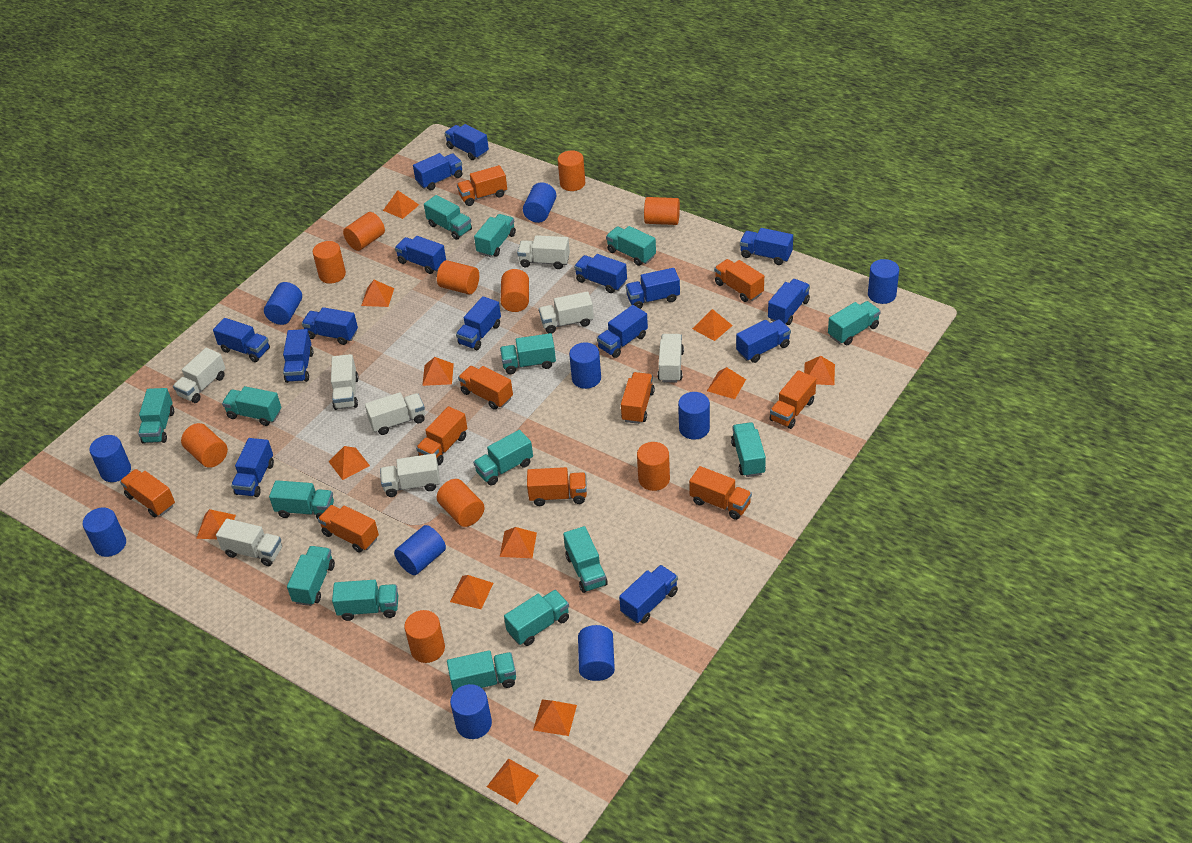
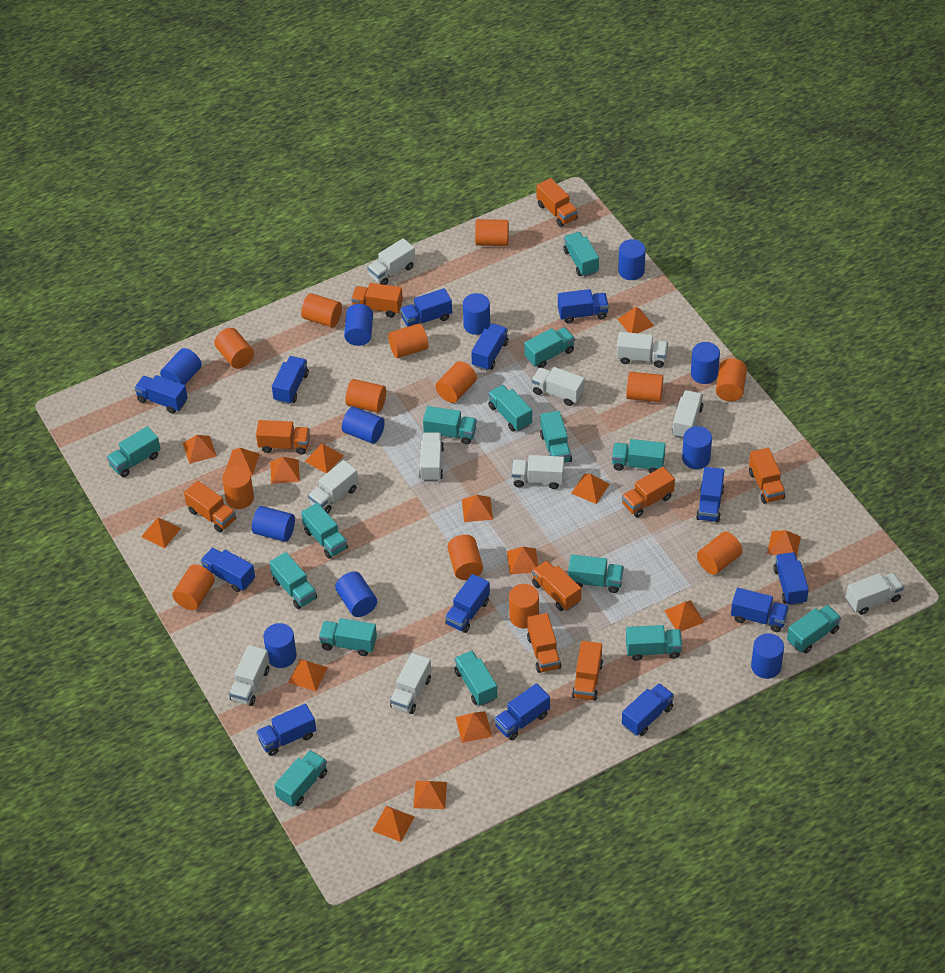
blue cylinder: [83,508,126,557] [89,435,131,482] [264,282,302,325] [394,525,446,575] [450,684,492,739] [523,182,556,223] [569,342,601,389] [578,625,615,681] [678,392,710,440] [868,259,899,304] = 10 -> [160,348,202,385] [252,506,295,542] [263,623,297,668] [335,571,377,617] [342,407,385,444] [344,304,373,346] [463,293,490,335] [618,239,646,280] [682,426,712,469] [691,342,720,384] [751,633,784,679] = 11
blue truck: [213,318,270,362] [231,438,274,497] [283,329,313,383] [302,307,358,345] [395,236,446,274] [413,153,462,190] [445,124,489,160] [456,296,501,350] [574,254,627,293] [597,305,648,358] [619,565,678,624] [626,268,680,309] [736,319,791,363] [740,228,793,265] [768,279,810,325] = 15 -> [134,375,188,414] [201,548,255,592] [256,704,316,756] [272,356,309,404] [400,288,452,327] [445,574,490,633] [471,323,509,371] [494,683,550,740] [558,289,609,324] [622,683,674,736] [696,467,724,522] [731,588,789,632] [773,552,809,606] = 13
orange cylinder: [181,423,228,468] [313,241,346,284] [343,212,385,251] [404,610,445,663] [437,260,479,295] [437,479,485,527] [501,269,529,312] [558,150,585,191] [637,442,670,491] [644,197,680,225] = 10 -> [172,564,215,610] [214,328,254,369] [222,466,254,509] [301,293,342,328] [345,379,386,413] [388,323,428,358] [436,361,477,403] [447,535,483,580] [475,219,509,246] [509,584,539,628] [626,372,663,402] [697,532,742,575] [716,358,747,401] = 13
orange pyramid: [196,509,236,539] [328,446,370,480] [361,280,394,307] [383,190,419,219] [422,357,454,386] [450,575,493,609] [487,758,539,804] [500,527,537,558] [533,699,577,736] [692,309,733,341] [707,367,746,399] [804,356,835,385] = 12 -> [141,517,181,548] [183,435,217,464] [225,448,259,476] [270,457,300,484] [288,659,328,691] [304,443,344,474] [373,806,414,842] [413,781,447,809] [455,711,492,743] [462,495,493,522] [507,547,538,575] [571,474,610,504] [618,307,654,333] [664,600,704,631] [767,530,801,557] = 15
orange truck: [120,469,175,517] [318,505,379,552] [416,406,467,466] [457,165,507,206] [458,366,513,410] [527,467,587,506] [621,372,655,424] [689,466,752,520] [714,259,764,302] [770,370,816,429] = 10 -> [184,481,236,533] [256,420,310,455] [351,283,403,317] [527,613,561,673] [532,561,581,611] [536,178,578,227] [572,641,603,701] [622,467,675,517] [749,448,785,504] = 9
white truck: [173,348,226,403] [216,519,282,566] [331,354,359,410] [365,392,425,435] [380,453,440,497] [517,235,570,269] [539,292,594,334] [658,334,684,383] = 8 -> [229,645,269,706] [308,460,358,513] [367,238,415,285] [390,653,431,714] [419,433,444,482] [511,455,564,489] [532,367,585,406] [617,332,668,368] [672,390,703,439] [846,573,904,615] = 10

